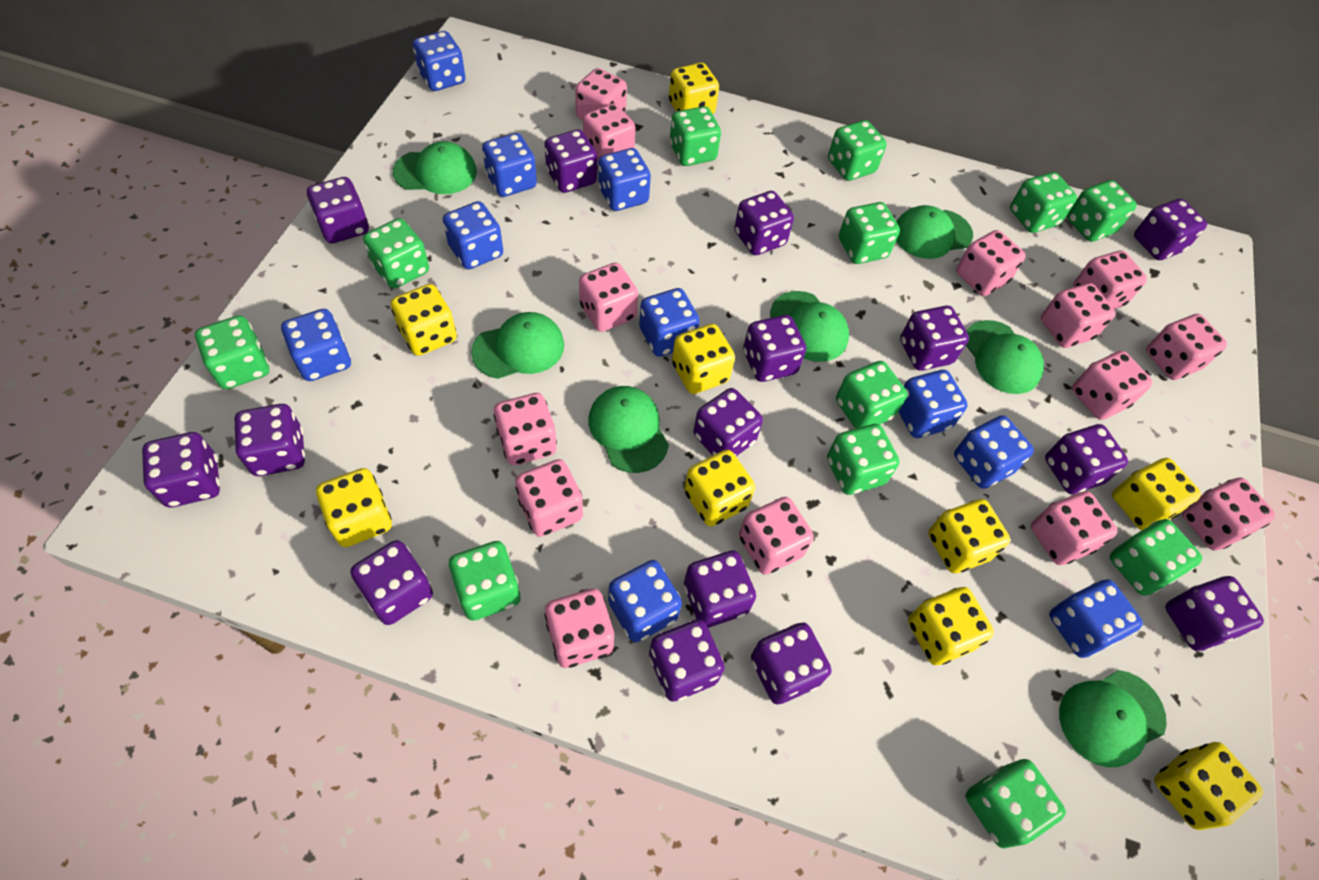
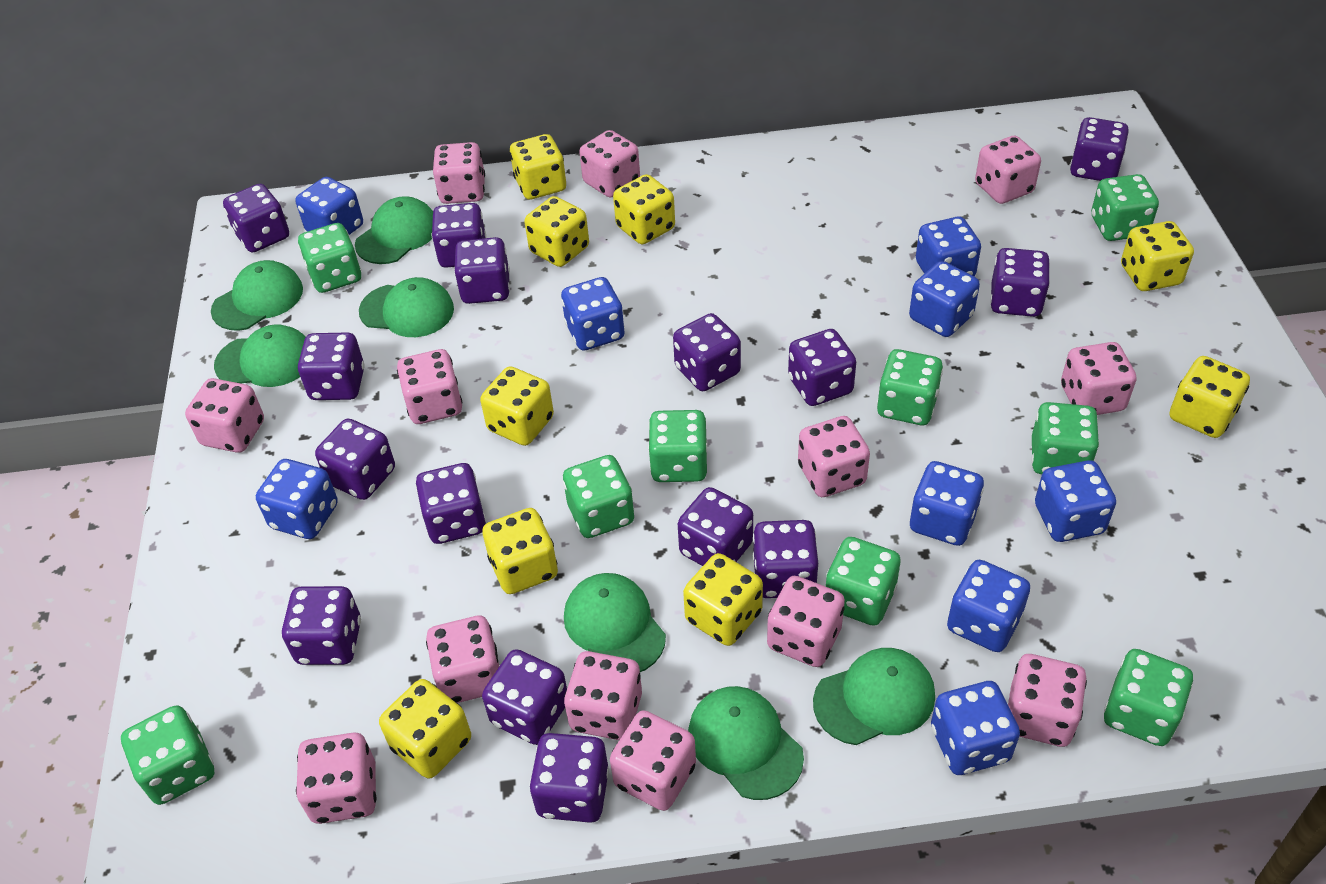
blue dice: [281,309,351,381] [413,31,466,91] [443,201,503,269] [482,133,537,197] [598,148,651,211] [608,560,682,642] [639,288,699,357] [899,370,968,438] [954,415,1034,489] [1049,579,1143,658] = 10 -> [256,459,338,539] [295,177,363,235] [561,277,625,351] [909,261,980,337] [910,461,984,546] [916,217,981,276] [931,681,1020,775] [947,560,1030,652] [1035,460,1116,542] = 9
green dice: [195,315,269,389] [363,218,429,288] [449,541,521,621] [670,106,721,166] [827,424,899,495] [828,120,887,181] [836,361,907,429] [839,202,900,264] [966,759,1066,848] [1010,172,1077,233] [1067,180,1137,242] [1110,519,1202,596] = 12 -> [121,705,215,805] [298,223,361,293] [563,455,634,538] [648,410,708,482] [826,537,901,626] [877,349,943,425] [1031,402,1099,474] [1091,174,1159,241] [1104,649,1193,746] = 9
pink dice: [494,393,557,465] [515,459,583,537] [545,589,614,668] [575,68,627,120] [579,263,638,332] [583,103,636,162] [739,497,814,575] [956,230,1026,296] [1031,491,1118,565] [1041,283,1115,348] [1072,351,1153,420] [1073,250,1147,309] [1146,314,1227,380] [1182,477,1275,551] = 14 -> [185,378,264,453] [296,732,376,824] [397,349,462,424] [426,616,499,703] [433,142,485,204] [564,651,642,740] [579,130,640,198] [610,710,696,811] [767,576,845,667] [798,416,870,497] [975,136,1041,204] [1008,654,1087,747] [1061,342,1137,415] = 13

